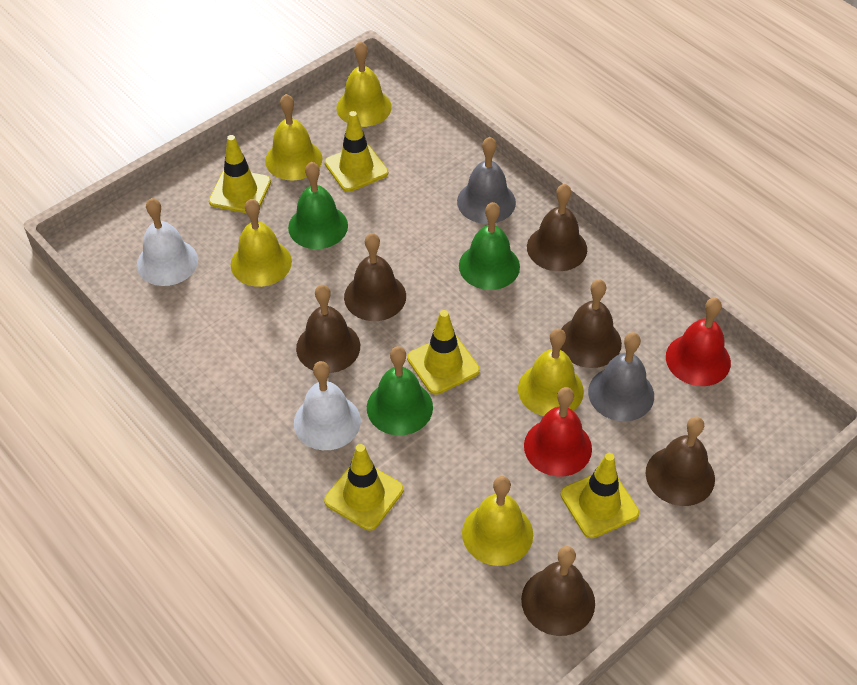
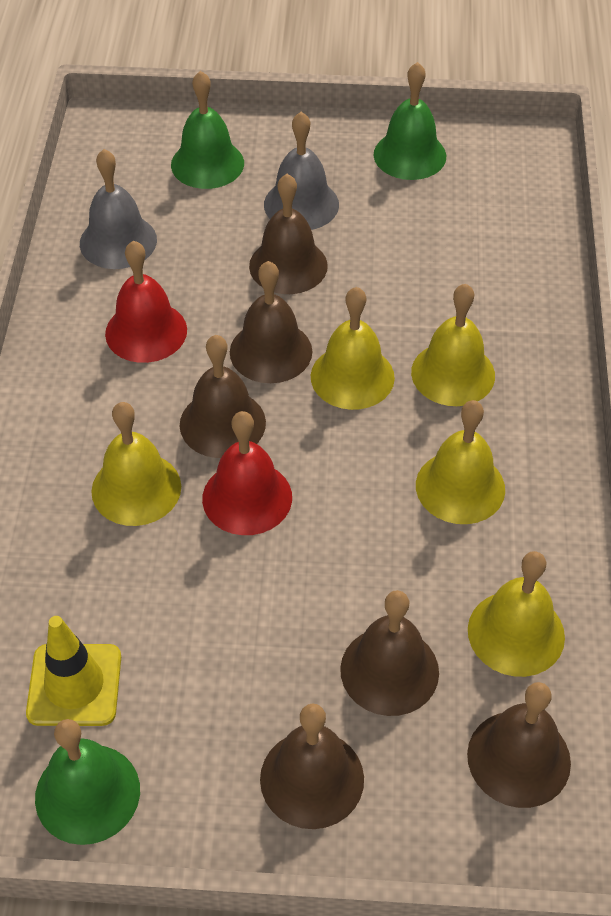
white bell: [137,198,198,286] [294,361,361,450] = 2 -> none = 0
yellow traffic cone: [209,135,271,213] [324,444,404,531] [325,111,388,192] [407,310,480,395] [560,453,639,538] = 5 -> [26,616,121,726] = 1

